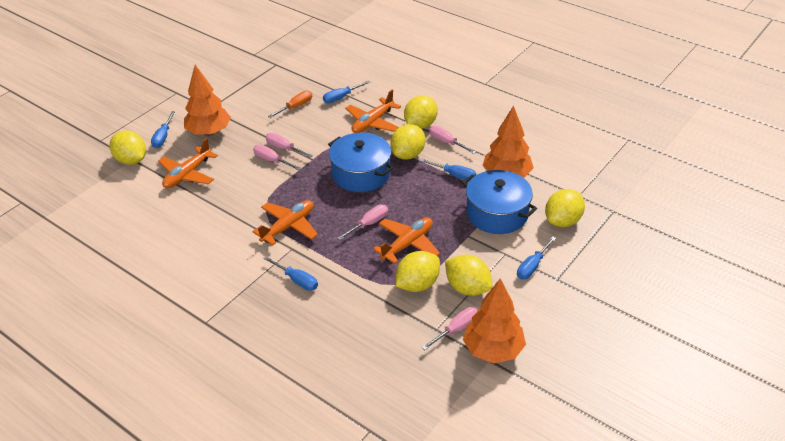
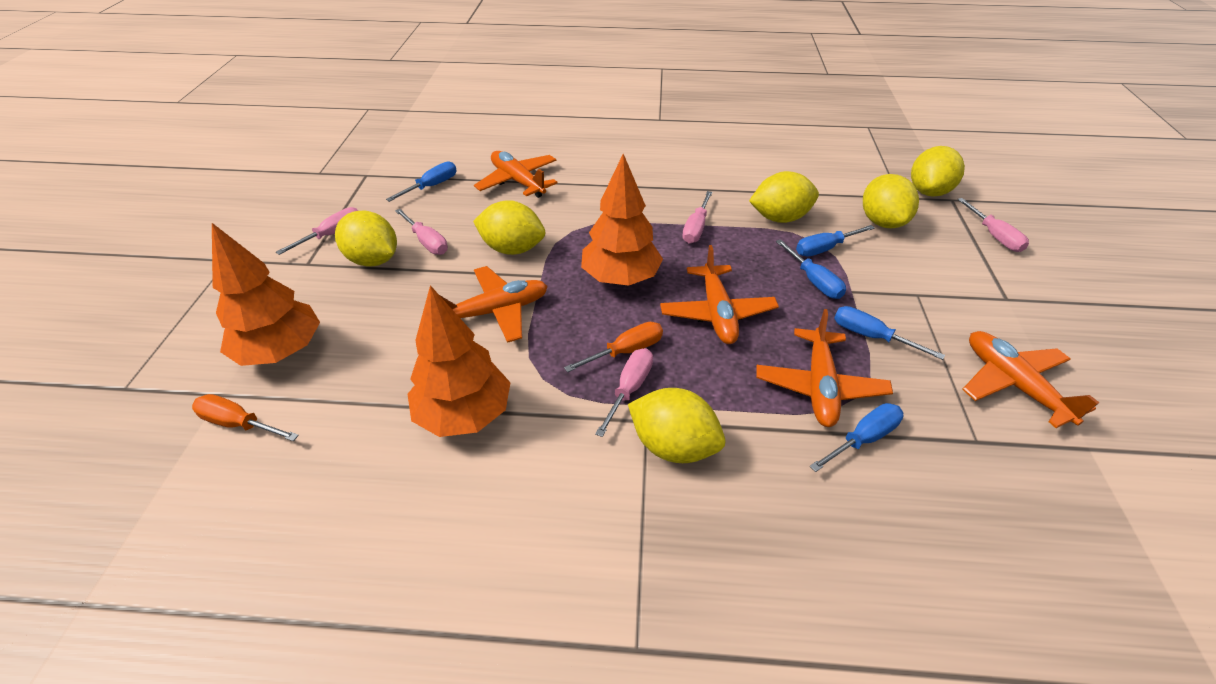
blue pot: [328,133,393,192] [462,170,537,234] = 2 -> none = 0
orange plane: [158,138,218,189] [252,200,318,245] [345,90,401,133] [373,217,440,264] = 4 -> [441,266,548,343] [474,151,557,198] [660,245,779,344] [756,309,893,427] [962,331,1099,428] = 5
orange screwdriver: [268,91,312,118] = 1 -> [192,394,299,441] [564,322,663,372] = 2

